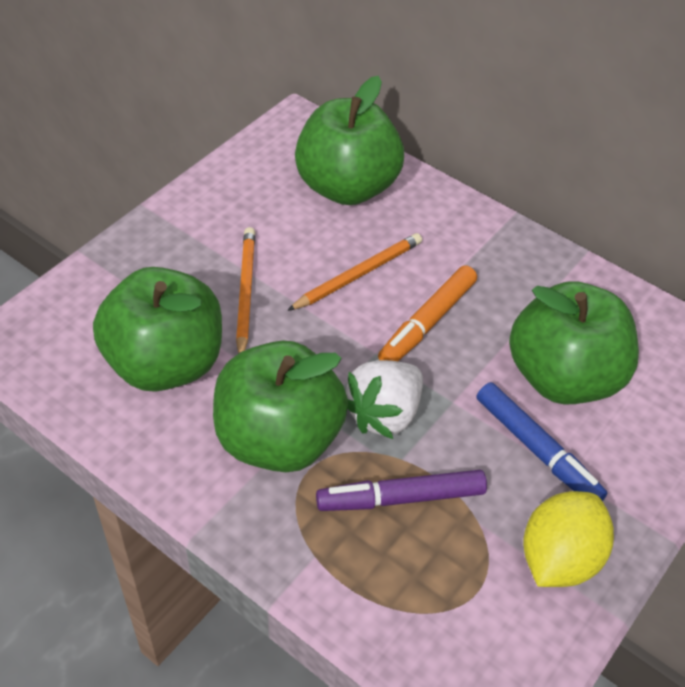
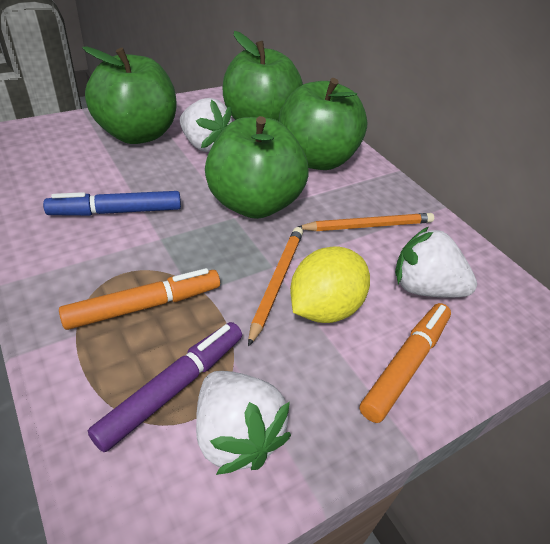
orange marker: [378,265,477,361] = 1 -> [59,268,220,330] [360,303,451,423] = 2
white strawberry: [346,360,423,439] = 1 -> [180,98,232,152] [196,371,291,475] [395,227,477,297] = 3

